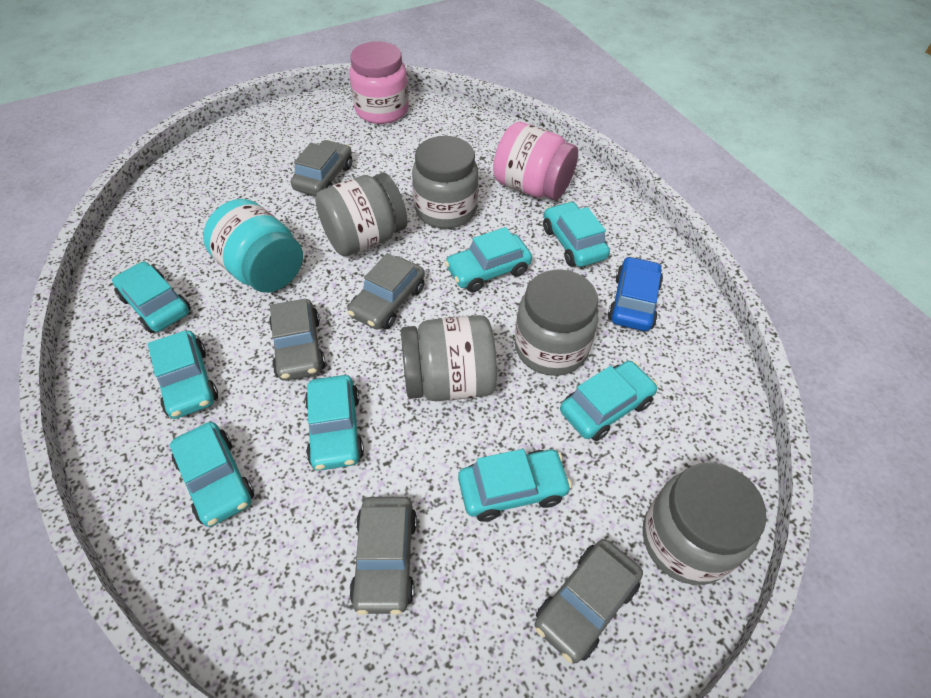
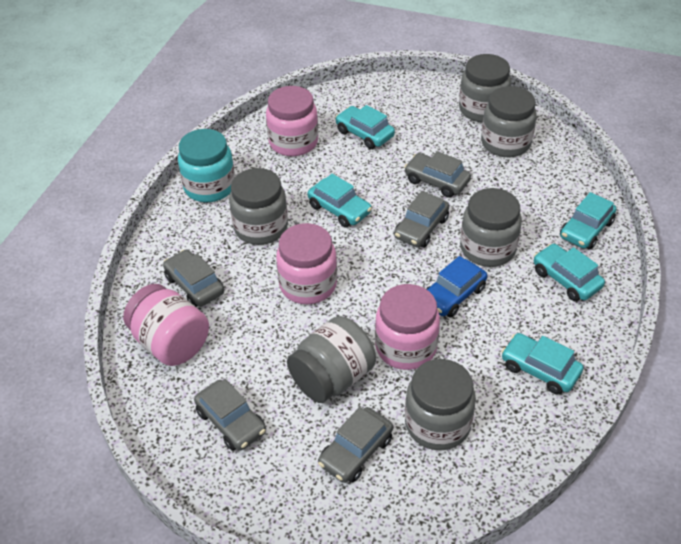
grey jar: [315,173,407,256] [401,315,497,401] [412,136,479,229] [515,270,599,376] [643,462,767,585] = 5 -> [229,168,288,245] [287,316,376,403] [405,359,476,450] [459,54,511,123] [460,188,522,267] [481,86,537,157] = 6
pink jar: [349,41,409,124] [493,122,578,200] = 2 -> [123,284,209,366] [266,86,318,156] [276,223,337,304] [375,284,440,370] = 4
turquoise car: [112,261,191,333] [148,331,218,419] [169,422,254,527] [305,375,364,471] [445,227,532,292] [458,449,572,522] [543,201,610,267] [560,361,658,441] = 8 -> [307,174,372,227] [335,105,395,149] [501,333,584,395] [534,244,605,301] [560,192,616,249] = 5

